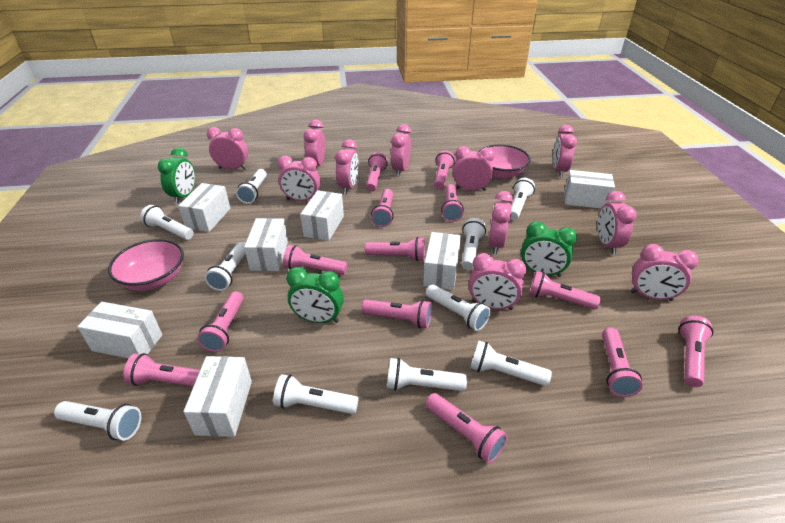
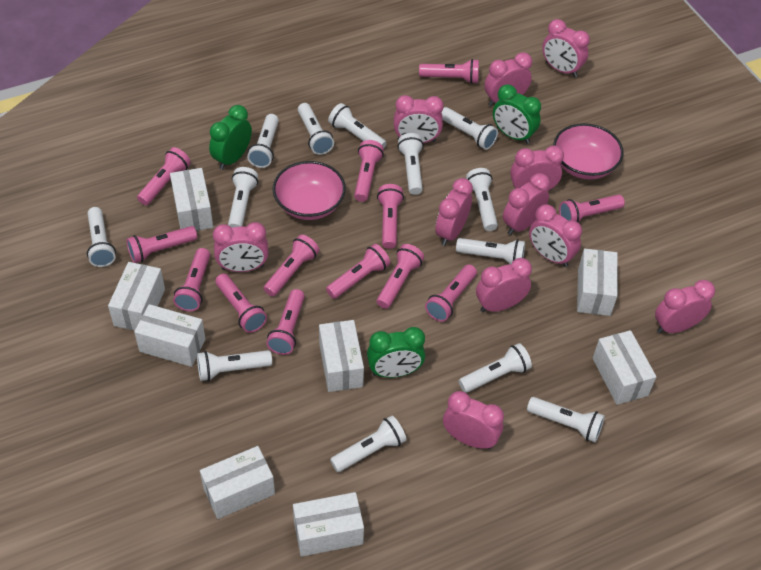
white box: [77,302,162,358] [178,183,230,232] [183,356,252,437] [244,218,288,271] [300,190,344,241] [423,232,461,290] [564,170,615,209] = 7 -> [108,262,165,331] [134,304,205,367] [170,168,213,231] [200,446,275,519] [293,492,364,557] [319,320,364,392] [577,248,618,316] [593,330,656,405] = 8
white flashlight: [54,401,141,440] [140,205,194,240] [205,242,246,291] [236,169,267,204] [273,374,359,414] [387,358,467,391] [426,284,491,331] [461,218,486,270] [470,340,552,386] [510,178,535,220] = 10 -> [87,207,116,267] [197,350,272,381] [228,167,258,228] [247,114,279,168] [298,103,334,155] [328,103,387,148] [330,416,407,472] [397,133,423,195] [442,107,498,150] [456,238,525,264] [459,343,532,393] [466,168,498,231] [527,397,605,442] = 13

